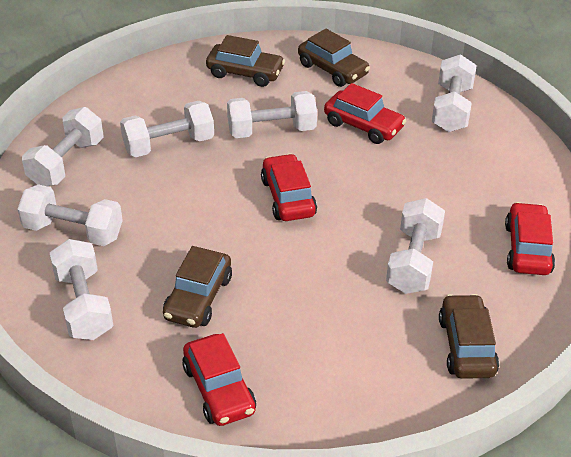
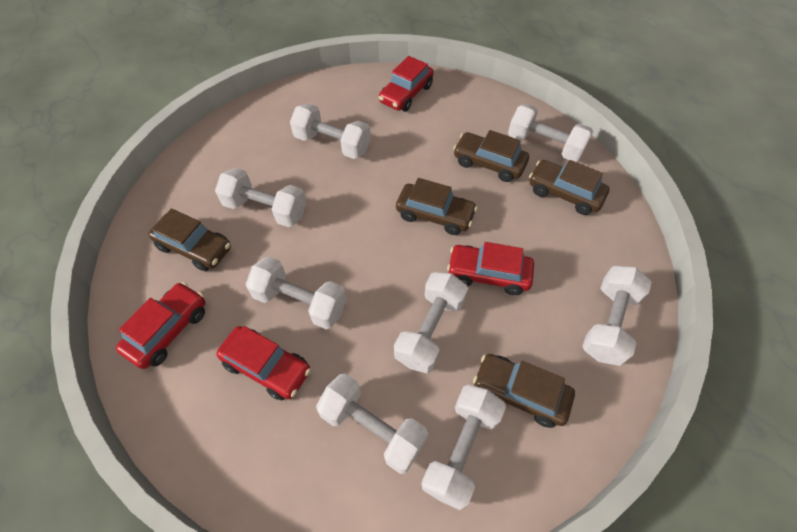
brown car: [163,246,232,328] [206,35,285,87] [298,29,370,87] [439,294,499,379] = 4 -> [148,209,231,271] [396,178,478,235] [453,130,529,182] [473,354,575,428] [529,160,610,215] = 5
white dumbbell: [18,184,123,246] [22,107,104,186] [50,239,113,340] [120,101,214,157] [227,91,317,138] [386,198,445,294] [432,54,477,132] = 7 -> [215,168,306,227] [245,256,347,329] [290,103,371,159] [316,374,428,474] [394,272,468,373] [421,385,506,510] [508,104,593,162] [582,266,652,366] = 8

